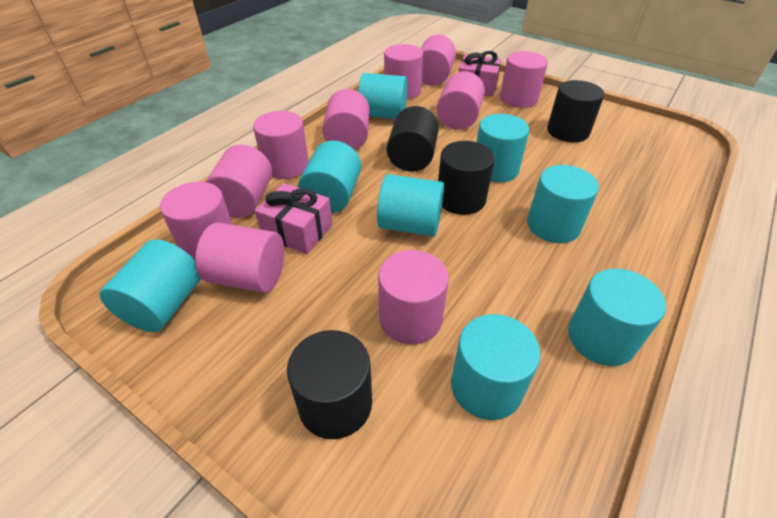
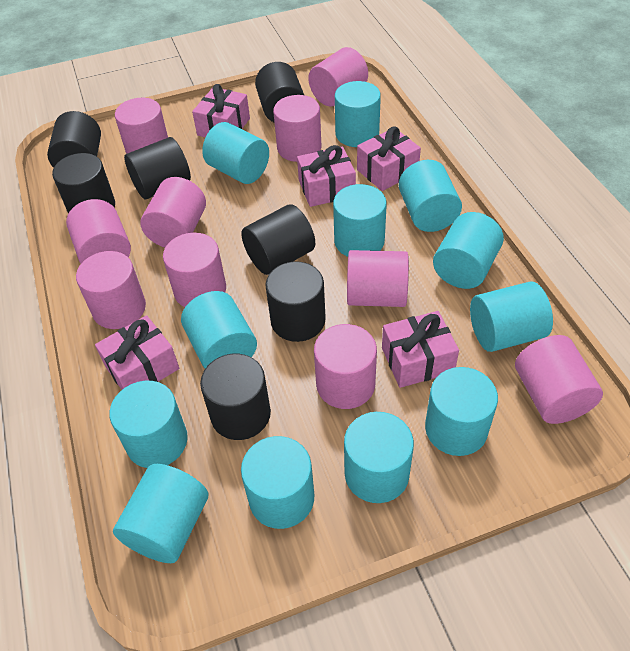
black cylinder: [287,330,372,439] [387,106,439,172] [438,141,495,215] [547,80,604,142] = 4 -> [47,111,101,168] [52,153,115,214] [124,137,191,199] [200,354,271,440] [241,204,315,275] [255,62,304,122] [265,261,326,342] = 7
pink gift: [255,183,332,254] [458,51,502,97] = 2 -> [95,315,179,390] [192,84,250,137] [297,145,356,207] [357,126,421,191] [382,311,459,388] = 5
turquoise cylinder: [100,239,201,332] [298,141,361,213] [358,73,408,119] [377,174,444,237] [451,314,541,420] [477,114,530,182] [527,165,599,243] [568,268,666,366] = 8 -> [109,381,188,468] [113,464,209,563] [181,291,257,369] [202,122,269,184] [241,436,314,529] [333,184,387,257] [335,81,381,147] [344,412,414,503] [399,160,462,232] [425,367,498,456] [433,212,504,289] [470,281,553,352] = 12

